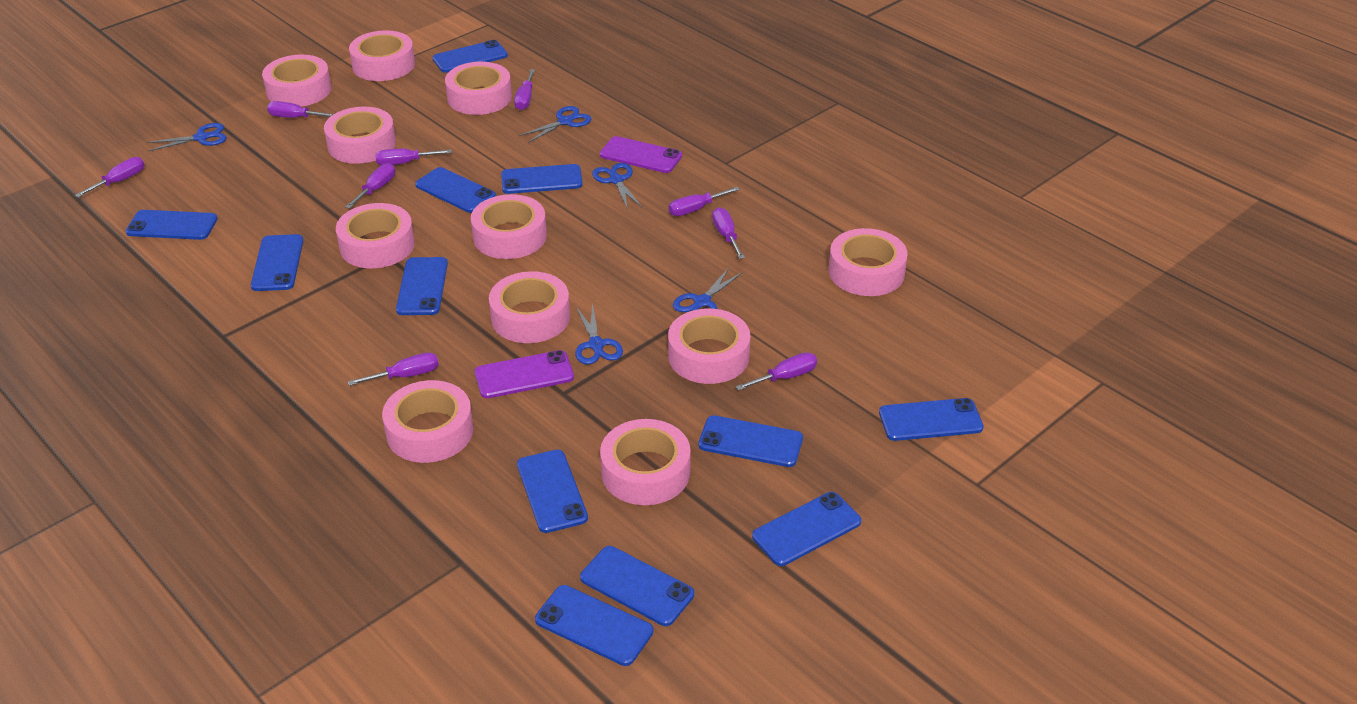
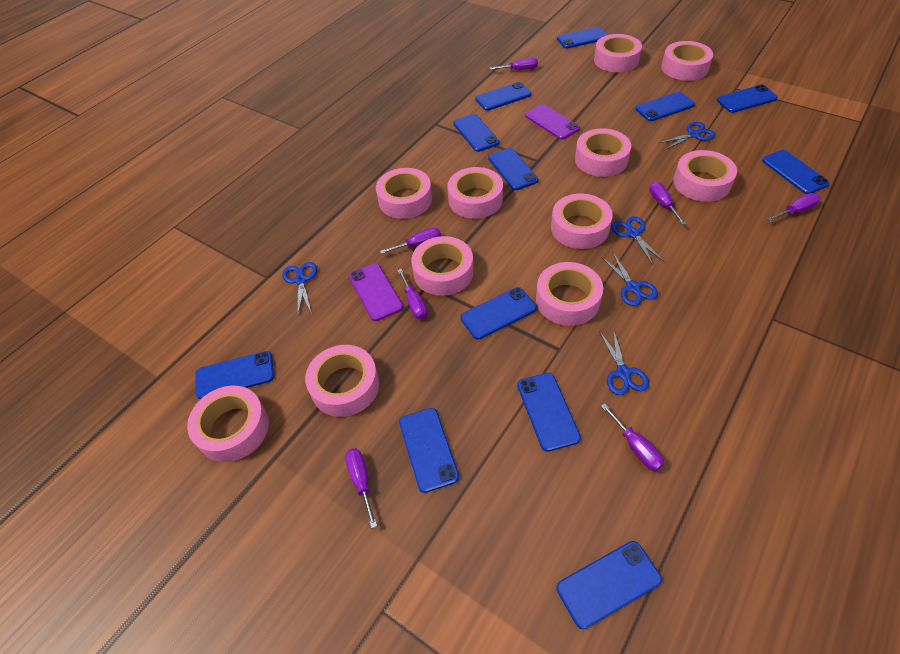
purple screwdriver: [75,157,144,197] [267,101,334,118] [345,163,395,209] [348,352,439,386] [375,149,452,165] [514,69,535,110] [669,187,740,216] [712,207,745,259] [736,352,817,391] = 9 -> [345,448,377,528] [380,228,441,254] [397,269,427,319] [489,58,538,70] [601,403,664,471] [649,182,686,225] [767,193,820,221] = 7

